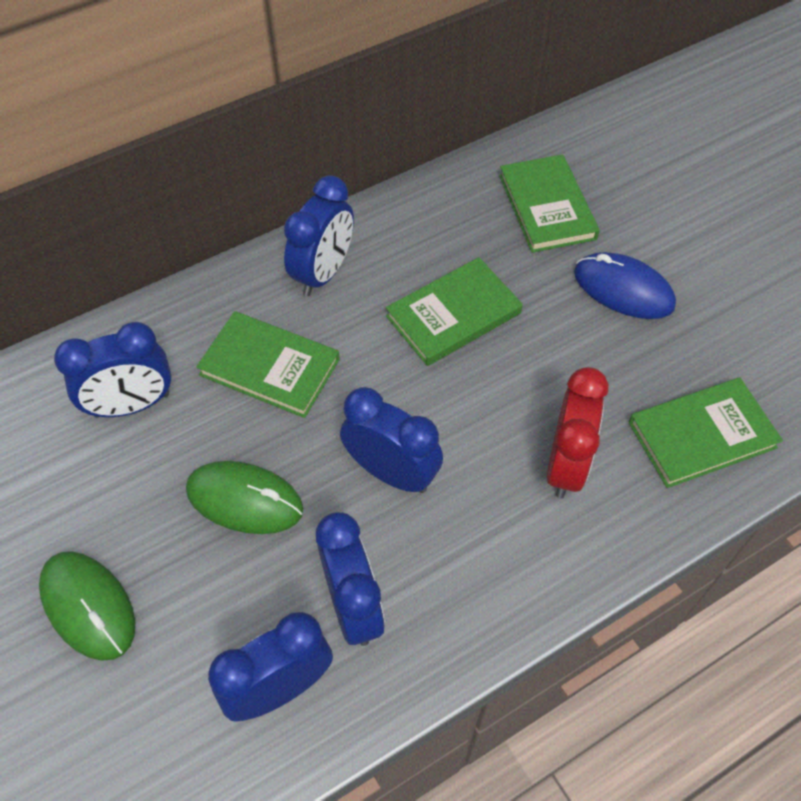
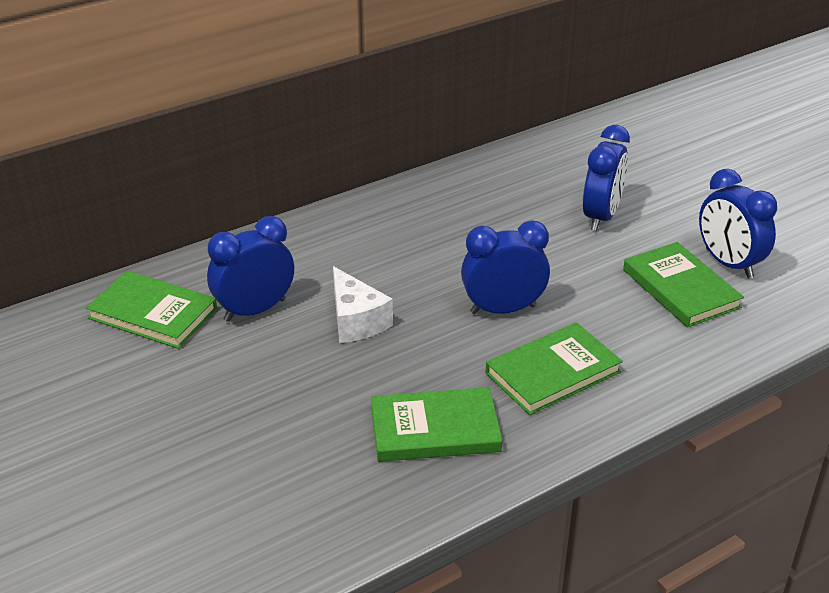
blue clock: [54,322,172,417] [208,612,333,722] [284,175,354,296] [316,512,385,646] [340,387,443,493] = 5 -> [207,216,294,322] [461,220,550,314] [583,125,630,231] [699,169,777,279] = 4
blue mouse: [574,252,676,319] = 1 -> none = 0
green mouse: [39,551,135,661] [186,461,303,534] = 2 -> none = 0
red clock: [547,367,609,498] = 1 -> none = 0
white cheese: none = 0 -> [333,266,393,343] = 1

